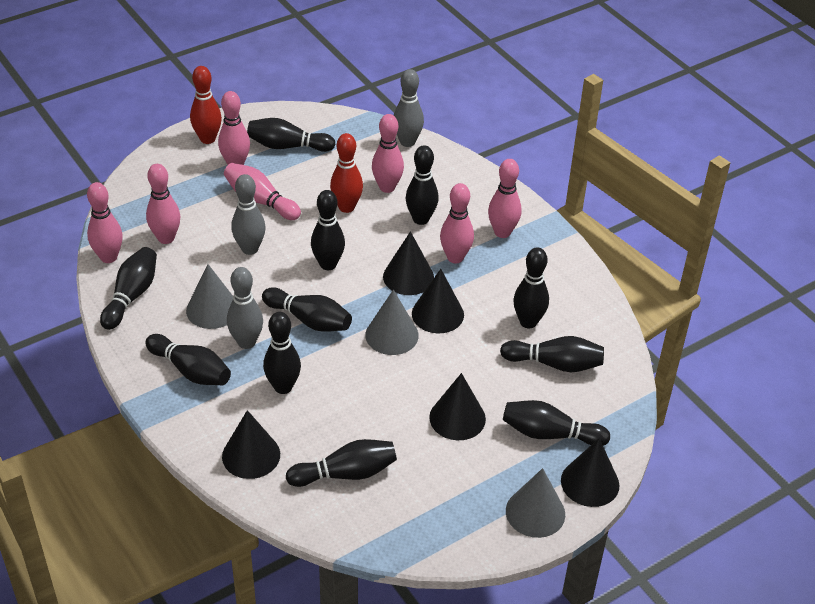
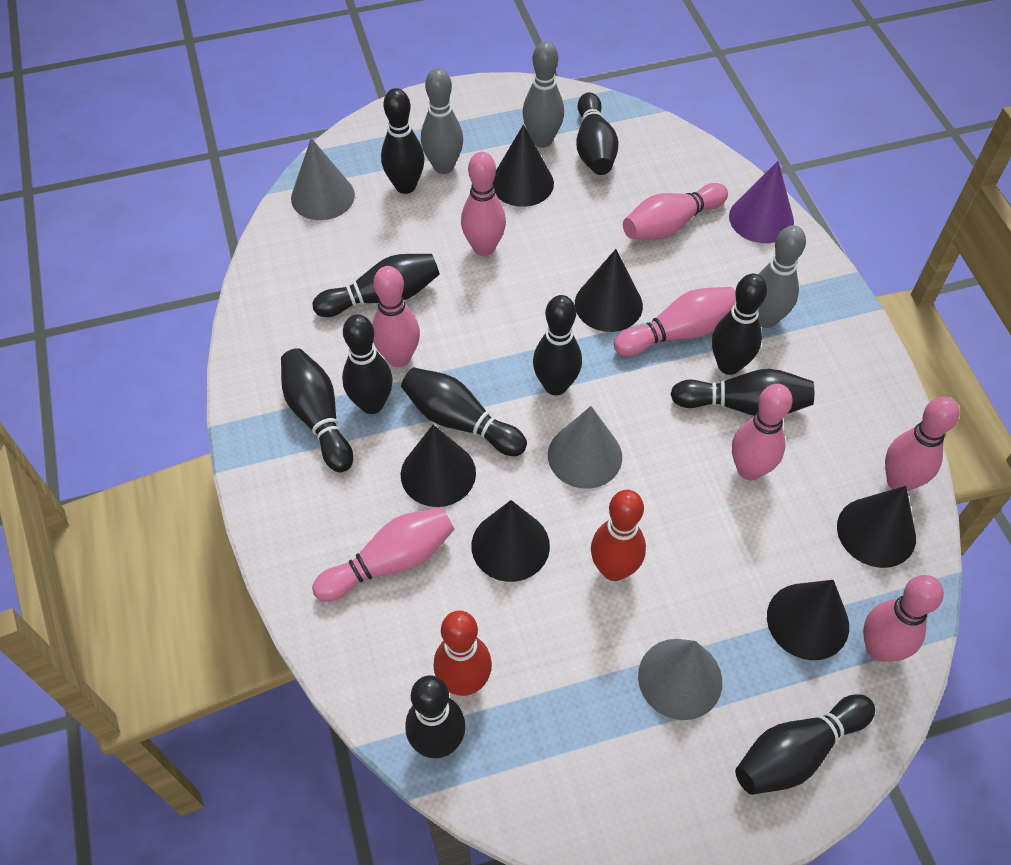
black cone: [222,410,280,479] [383,231,434,295] [412,269,464,333] [429,373,486,440] [561,438,619,507] = 5 -> [401,425,476,507] [471,500,550,582] [493,124,554,207] [575,249,643,332] [767,580,849,660] [837,486,916,568] = 6
pink bowling pin: [87,182,123,263] [146,164,180,244] [218,91,250,165] [224,163,301,220] [372,114,404,193] [440,183,474,263] [488,159,521,238] = 7 -> [312,507,454,602] [372,266,420,367] [461,152,506,256] [614,287,736,356] [623,183,728,240] [732,384,792,480] [863,575,944,662] [885,396,960,491] = 8
purple cone: none = 0 -> [729,161,794,243] = 1

